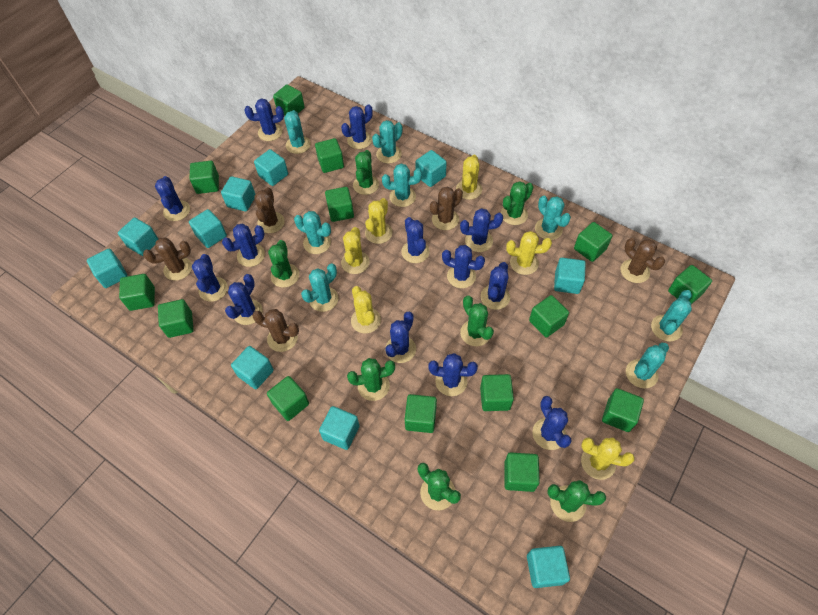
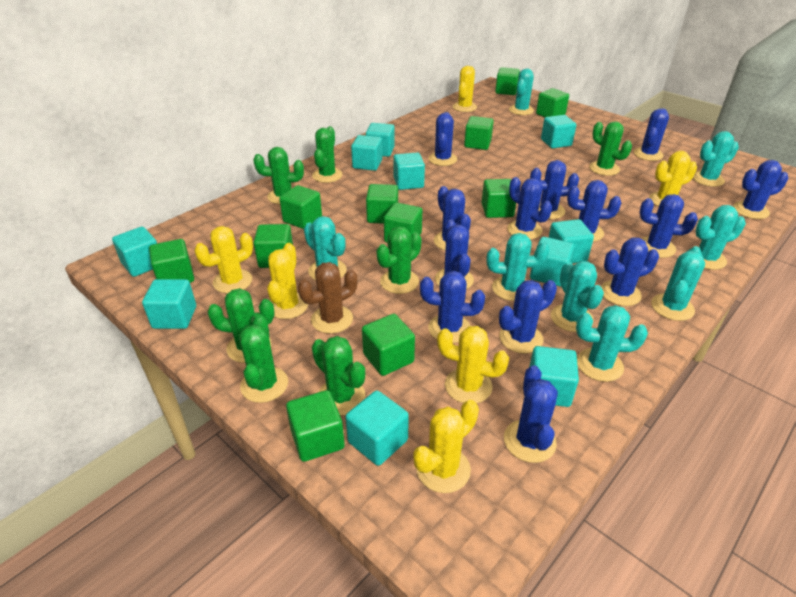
brown cactus: [143,238,192,281] [252,309,299,352] [254,187,285,233] [430,187,463,230] [620,238,665,283] = 5 -> [298,262,357,334] = 1
green cube: [119,274,155,311] [158,299,194,338] [190,161,219,194] [267,376,309,421] [273,84,305,115] [315,138,344,173] [325,187,354,222] [405,394,437,433] [480,374,514,411] [504,452,540,492] [529,295,569,337] [574,222,612,262] [602,388,644,432] [668,265,712,304] = 14 -> [149,239,194,283] [254,224,293,268] [280,185,322,229] [286,390,345,462] [362,314,415,376] [366,184,398,224] [384,202,422,243] [464,116,494,150] [482,179,516,218] [495,67,520,95] [536,88,569,117] = 11

